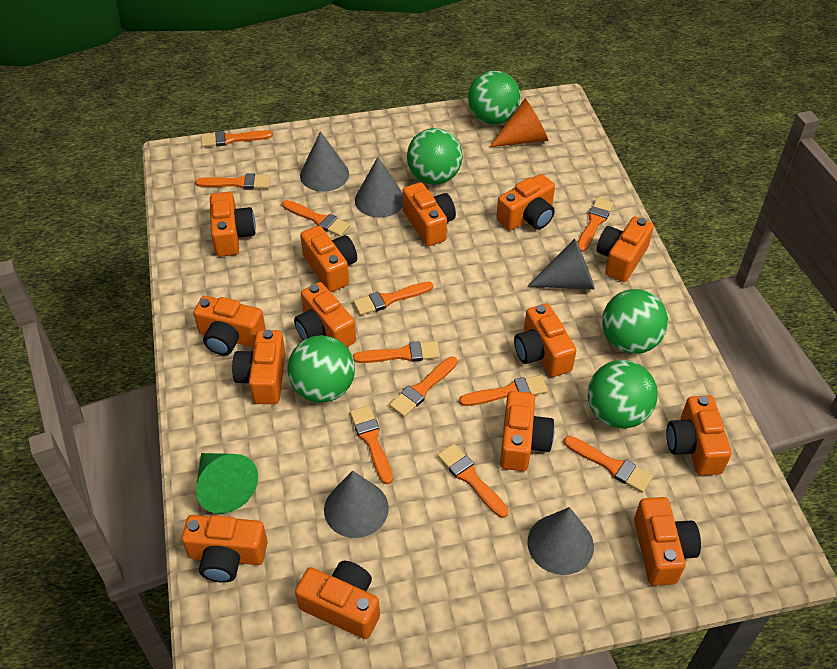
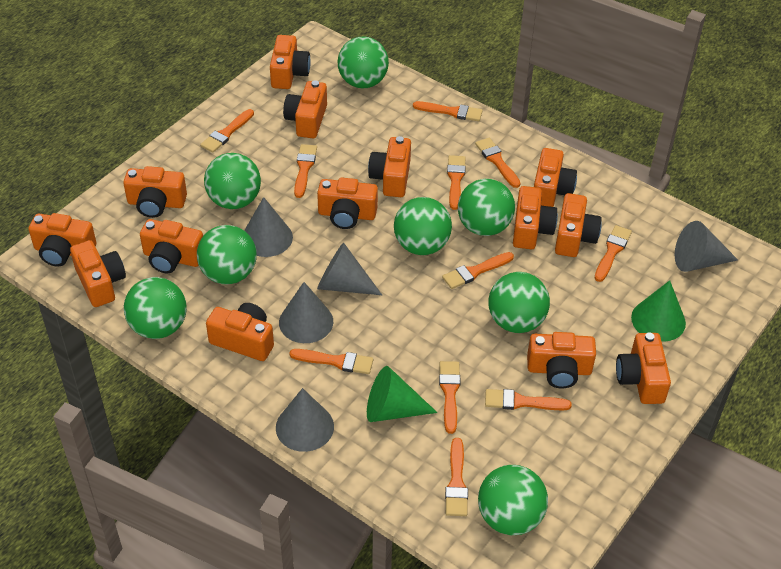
green ball: [287,335,355,403] [407,128,463,185] [468,71,520,125] [588,360,658,429] [602,289,668,354] = 5 -> [124,277,187,339] [197,225,257,285] [204,153,261,209] [337,36,389,88] [394,197,452,255] [458,179,515,236] [478,465,548,535] [488,272,550,333] = 8
green cone: [196,453,258,514] = 1 -> [367,366,437,422] [631,280,686,342] = 2
orange cone: [490,99,548,147] = 1 -> none = 0

